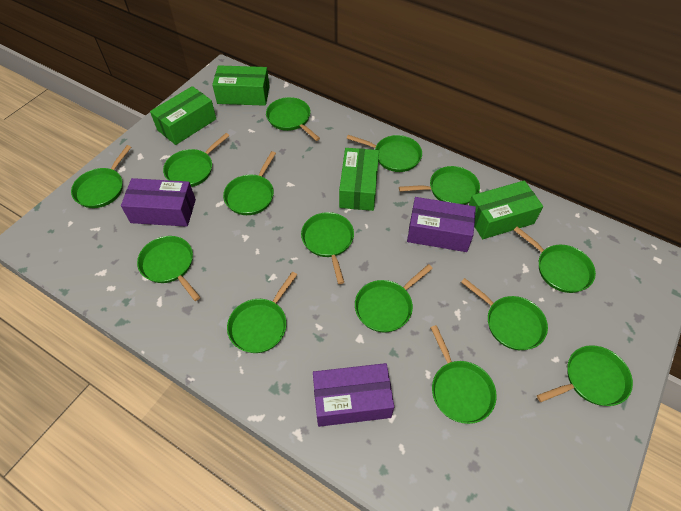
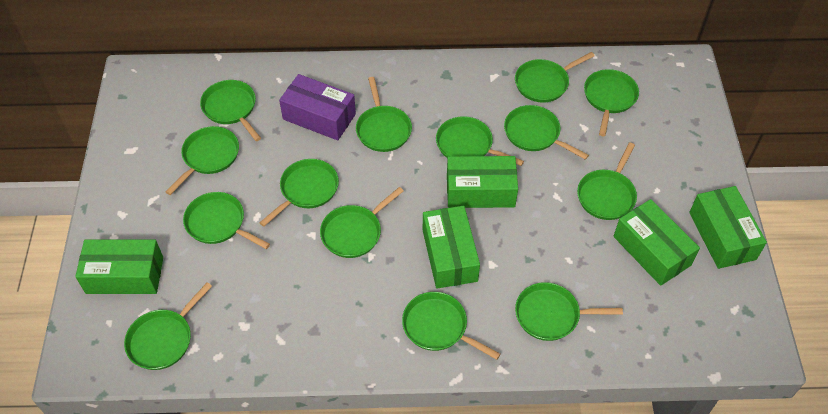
green box: [150,86,216,145] [212,65,270,106] [339,148,379,211] [469,180,543,239] = 4 -> [75,239,163,294] [423,206,480,289] [447,156,518,208] [614,199,700,286] [689,186,767,269] = 5
purple box: [121,178,196,227] [313,363,394,427] [407,197,476,252] = 3 -> [279,74,356,140] = 1

